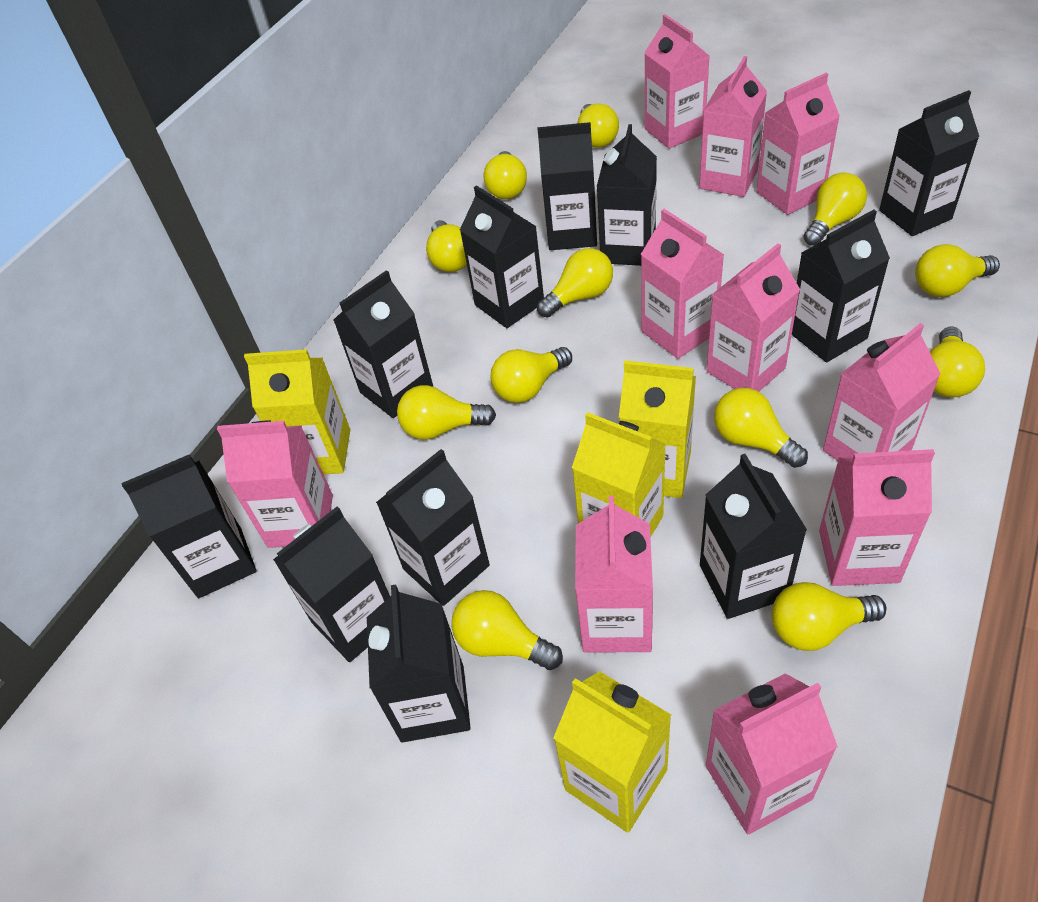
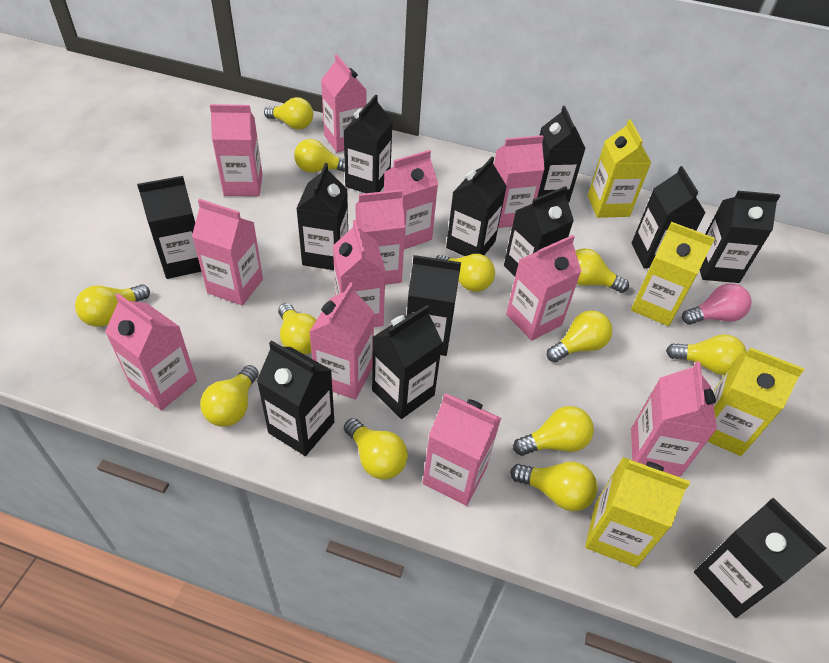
black carton: [121,454,256,598] [273,506,390,662] [333,270,433,418] [367,584,471,743] [376,449,490,606] [460,185,544,328] [537,122,597,250] [597,124,657,266] [700,454,807,619] [792,210,890,362] [879,90,979,236] = 11 -> [137,176,201,279] [257,340,334,456] [296,163,348,270] [344,95,392,193] [372,305,443,419] [407,255,461,356] [446,156,507,256] [504,186,574,277] [537,106,586,203] [632,166,706,268] [694,498,827,618] [700,191,780,283] = 12
pink carton: [217,420,333,548] [575,496,653,652] [641,209,724,359] [644,14,709,149] [699,56,767,197] [706,673,838,834] [707,243,800,392] [756,73,840,215] [819,449,935,586] [823,323,941,461] = 10 -> [105,293,197,410] [192,199,263,305] [210,104,263,196] [309,282,375,400] [321,55,366,153] [333,220,386,327] [355,190,406,285] [384,150,438,249] [423,393,501,506] [494,135,545,228] [506,235,582,341] [631,361,717,477] = 12
pink light bulb: none = 0 -> [682,283,752,325] = 1

